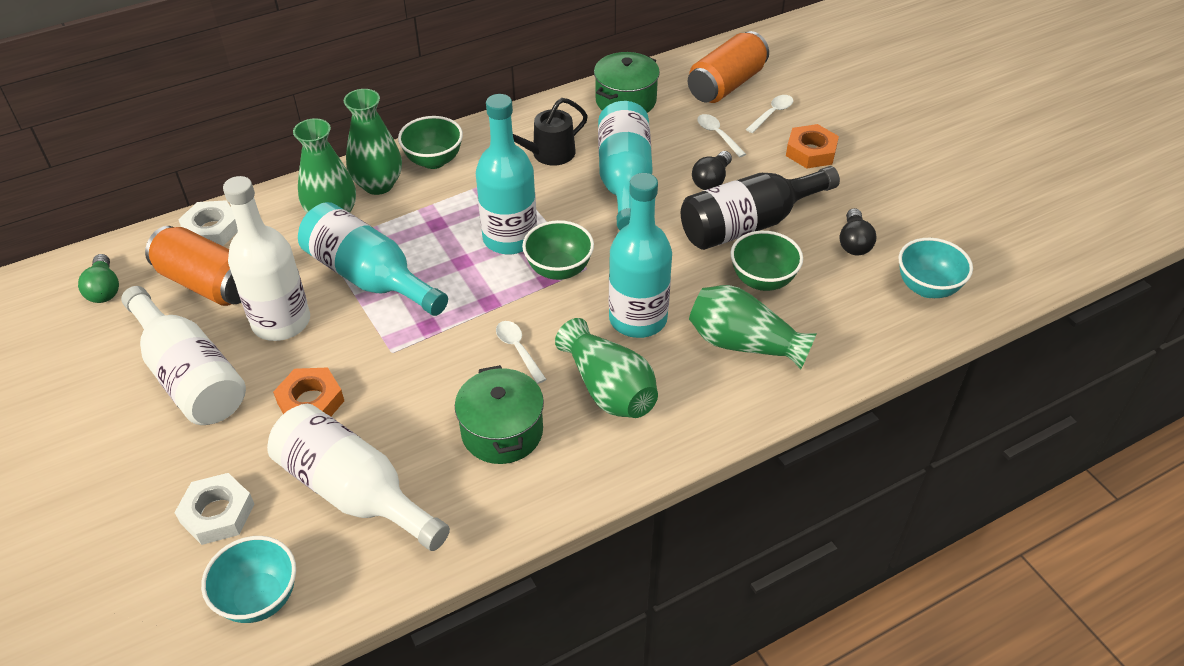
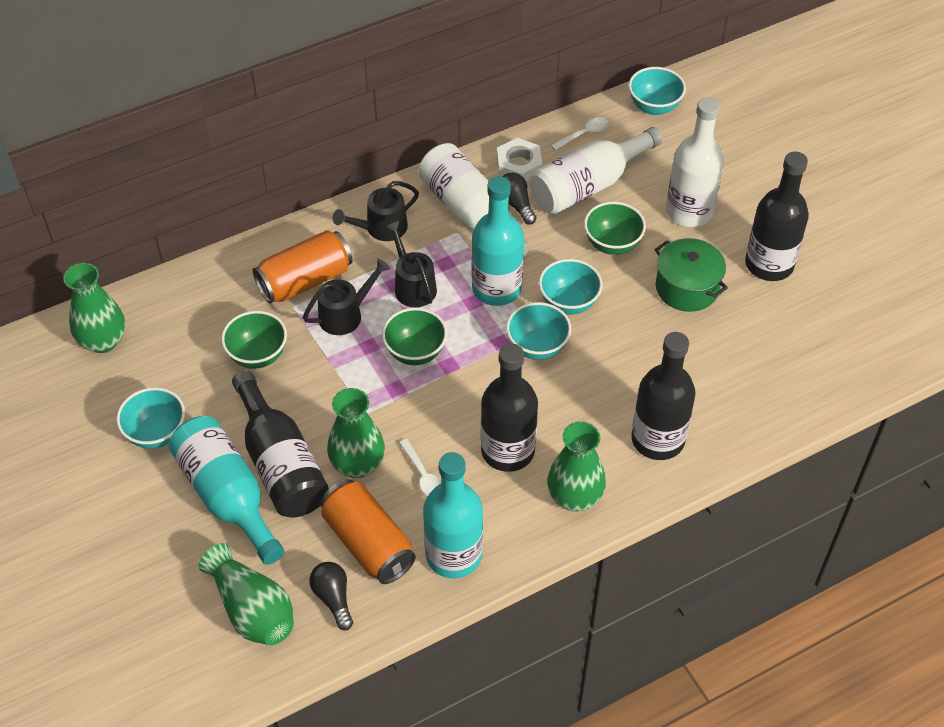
black bottle: [681,166,840,250] = 1 -> [232,370,329,517] [481,343,538,472] [631,332,696,460] [745,152,809,281] = 4
black watering can: [513,98,588,165] = 1 -> [303,259,390,335] [333,181,419,241] [385,221,437,307] = 3
green light bulb: [78,254,119,303] = 1 -> none = 0
green pot: [455,365,544,464] [594,52,660,113] = 2 -> [655,238,728,312] = 1
orange nut: [273,367,344,416] [786,124,839,168] = 2 -> none = 0
turquoise bottle: [298,202,448,316] [476,94,537,254] [598,101,653,230] [609,173,672,338] = 4 -> [168,416,284,565] [423,452,483,578] [472,176,524,306] = 3
turquoise bowl: [201,536,296,623] [899,238,973,298] = 2 -> [116,387,185,449] [506,302,571,360] [539,259,603,314] [629,67,686,115] = 4
white nut: [174,473,255,545] [178,200,238,246] = 2 -> [497,138,542,181] = 1
white spoon: [496,321,546,384] [697,114,746,157] [746,95,793,133] = 3 -> [399,439,441,497] [551,117,609,150] = 2

